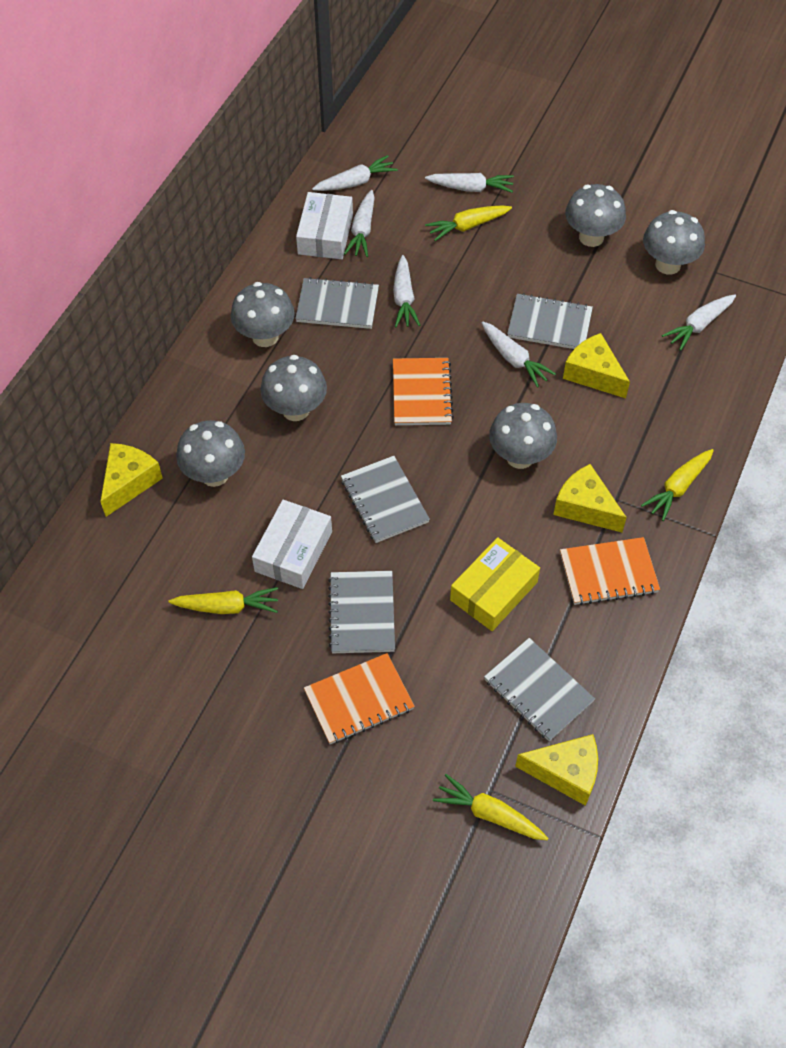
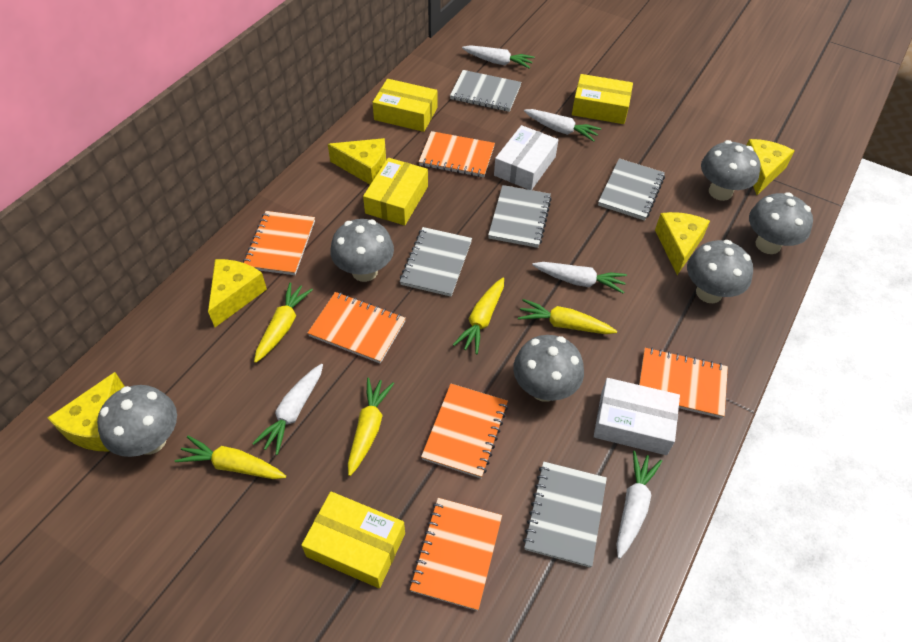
orange notebook: [304,653,415,744] [393,358,454,425] [560,537,660,605] = 3 -> [243,211,315,275] [308,292,406,363] [409,498,502,611] [419,131,495,177] [421,384,508,478] [639,348,728,418] = 6
white carrot: [312,155,398,191] [344,190,375,257] [393,255,420,327] [425,173,514,193] [482,321,556,388] [662,295,736,351] = 6 -> [252,364,323,455] [462,45,535,69] [524,109,601,142] [532,262,627,294] [616,451,662,559] = 5
yellow box: [450,537,540,631] = 1 -> [301,492,405,588] [363,158,428,225] [373,79,437,132] [572,74,633,124] = 4
yellow carrot: [168,587,278,614] [425,205,512,241] [433,774,548,840] [641,449,714,521] = 4 -> [175,436,286,479] [254,282,313,363] [348,378,394,476] [453,278,504,354] [518,299,617,334] = 5
yellow cheese: [100,443,163,517] [515,734,598,806] [553,464,627,533] [563,333,630,398] = 4 -> [48,372,125,452] [208,259,267,327] [328,138,386,184] [655,212,710,275] [746,139,795,195] = 5

